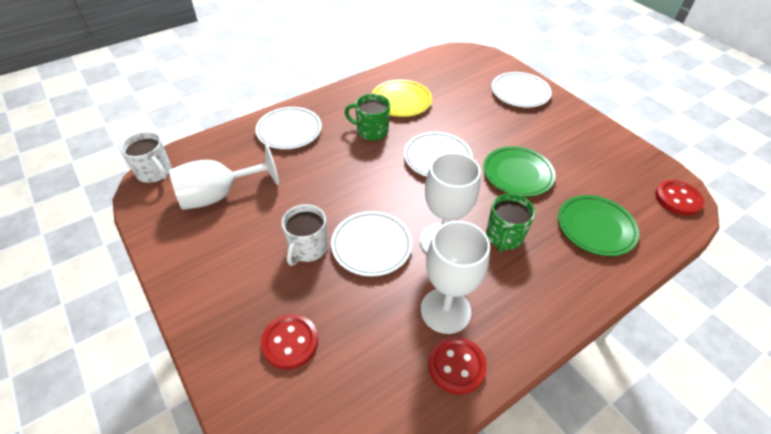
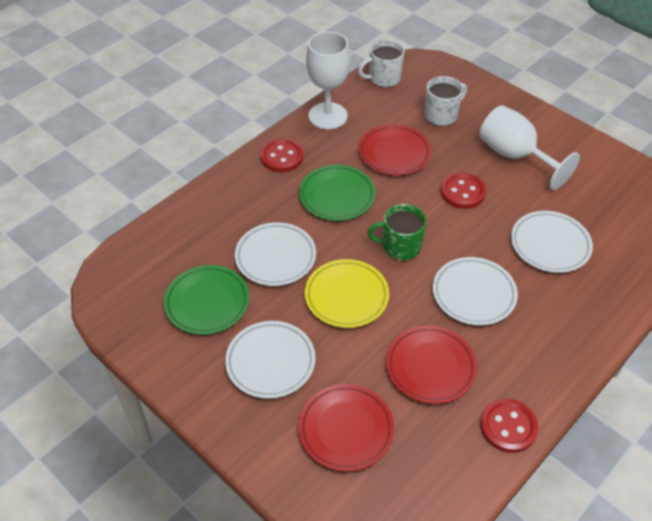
green mug: [344,94,390,141] [486,194,535,252] = 2 -> [367,204,427,260] = 1
red plate: none = 0 -> [299,384,394,472] [359,124,432,175] [386,325,477,404] = 3
white goblet: [169,144,279,210] [420,152,481,253] [421,221,490,334] = 3 -> [306,31,350,130] [480,105,580,190] = 2

